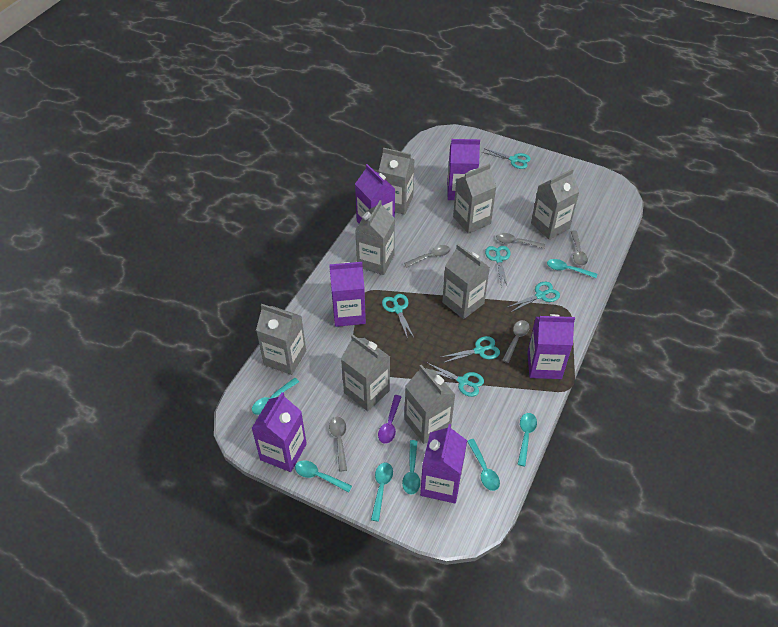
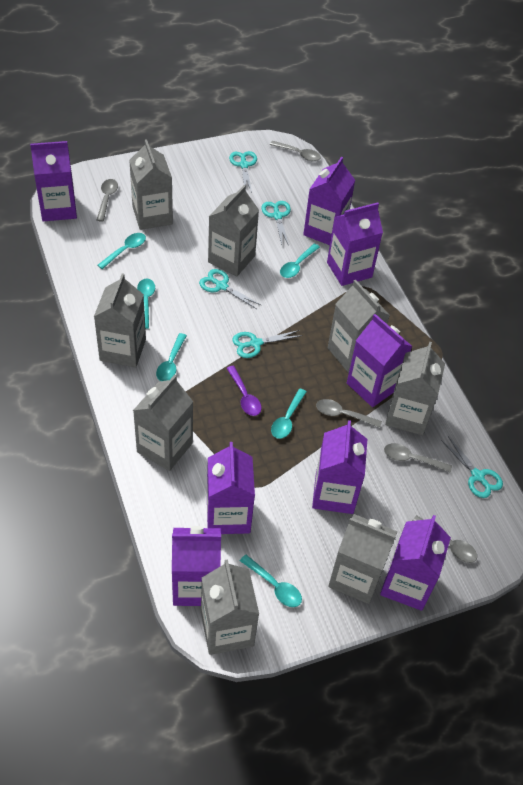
purple carton: [251,392,307,472] [329,262,366,327] [355,164,395,223] [420,424,467,503] [447,139,480,200] [527,314,575,379] = 6 -> [30,141,77,221] [172,526,221,606] [207,442,255,534] [303,157,355,245] [312,420,367,514] [327,202,383,286] [347,314,412,407] [380,515,451,611] = 8
turquoise scissors: [382,294,414,339] [425,362,484,397] [442,336,500,363] [481,148,531,169] [485,246,511,287] [508,282,560,312] = 6 -> [199,269,261,309] [229,151,257,193] [232,330,303,358] [262,201,291,246] [441,436,503,498] = 5
turquoise spoon: [252,378,299,415] [295,460,352,493] [371,463,393,522] [402,440,420,495] [467,439,500,491] [517,413,537,466] [547,259,597,278] = 7 -> [97,233,146,269] [137,278,155,329] [156,333,187,381] [240,554,302,607] [271,389,306,439] [280,244,320,278] = 6

